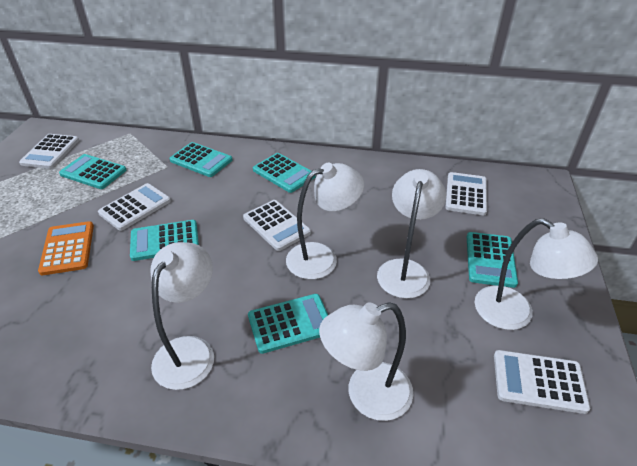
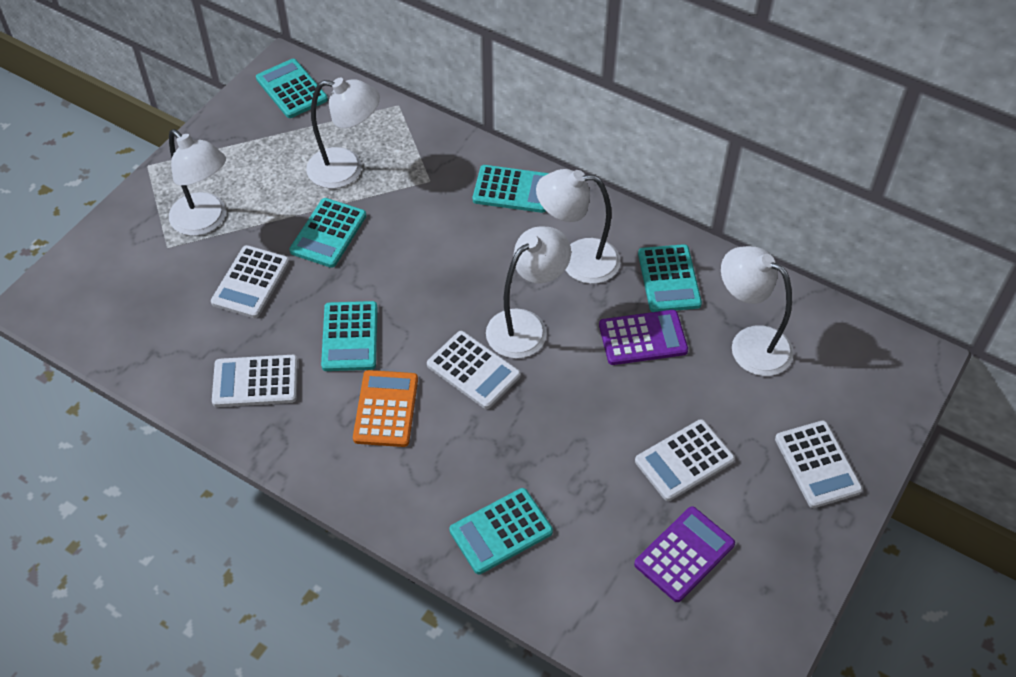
purple calculator: none = 0 -> [599,310,688,365] [634,506,735,602] = 2

